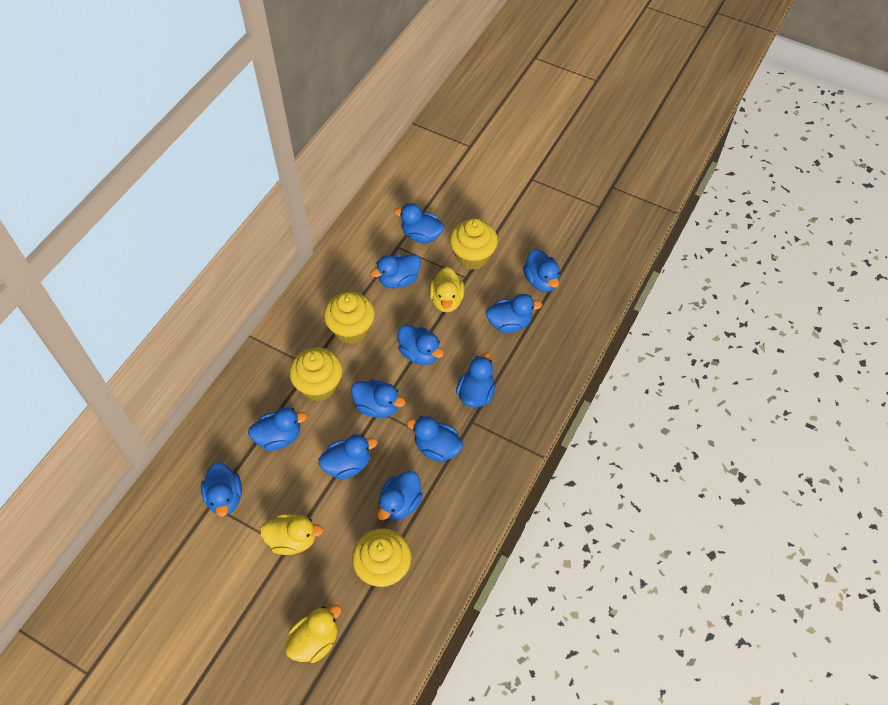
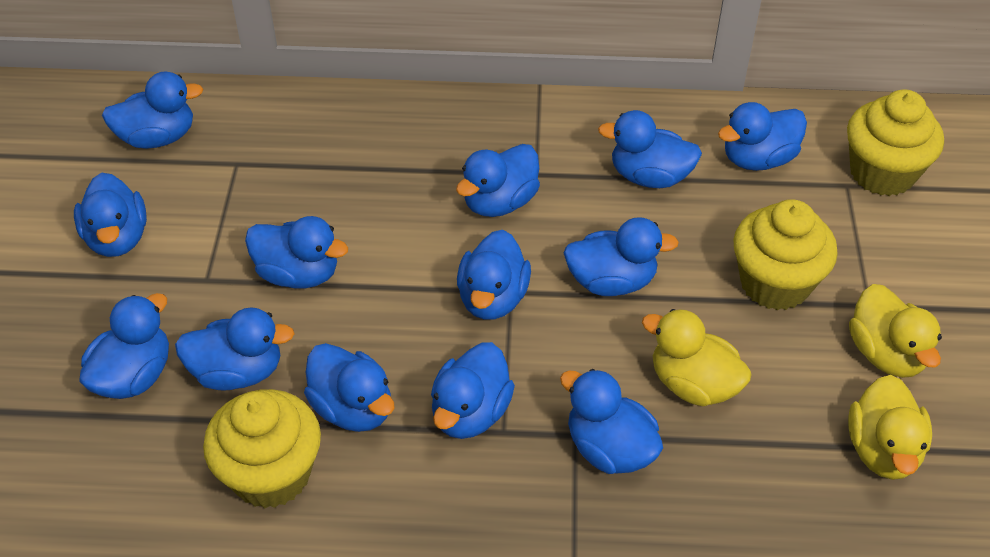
blue duck: [201,462,242,517] [248,407,307,450] [318,434,377,480] [351,380,405,418] [371,254,421,288] [377,471,423,521] [394,203,444,243] [398,325,444,365] [407,416,463,462] [456,353,495,407] [486,294,542,333] [523,249,560,292] = 12 -> [74,173,147,257] [79,293,169,399] [102,71,203,149] [175,308,295,390] [245,216,348,289] [304,343,395,432] [431,342,515,439] [456,144,540,217] [457,230,531,320] [560,369,663,474] [564,217,679,296] [598,110,702,188] [718,102,807,171] = 13
yellow cupcake: [289,347,343,401] [324,292,375,344] [352,528,411,587] [449,218,498,270] = 4 -> [203,389,321,508] [733,199,838,310] [847,89,944,196] = 3

